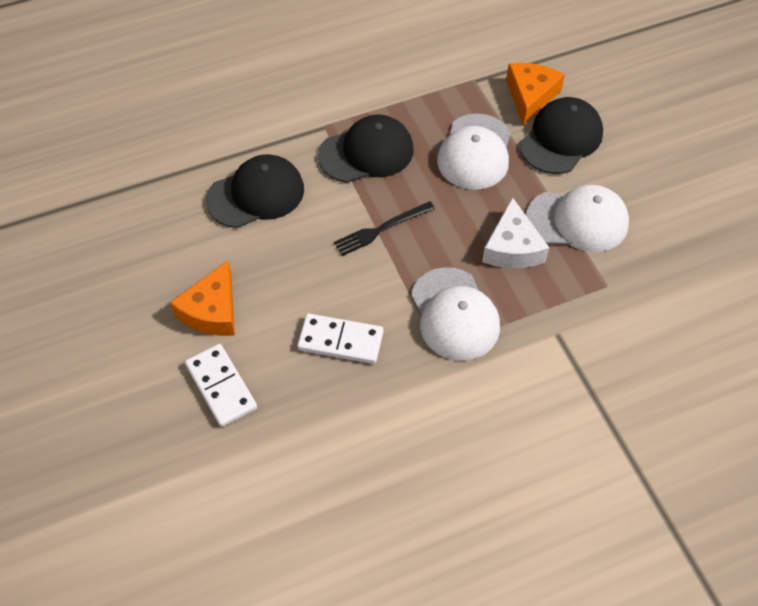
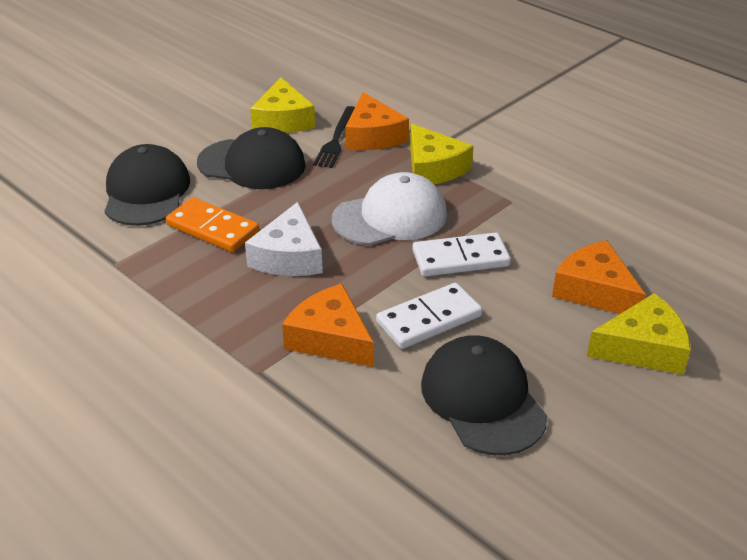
orange cheese: [170,261,235,336] [506,63,565,125] = 2 -> [282,284,374,367] [345,92,409,150] [552,240,646,314] = 3
orange domino: none = 0 -> [166,197,259,252] = 1
white cap: [411,267,500,361] [437,113,511,190] [526,185,629,252] = 3 -> [332,172,447,246] = 1
yellow cheese: none = 0 -> [250,78,315,133] [410,124,473,184] [587,293,691,375] = 3

